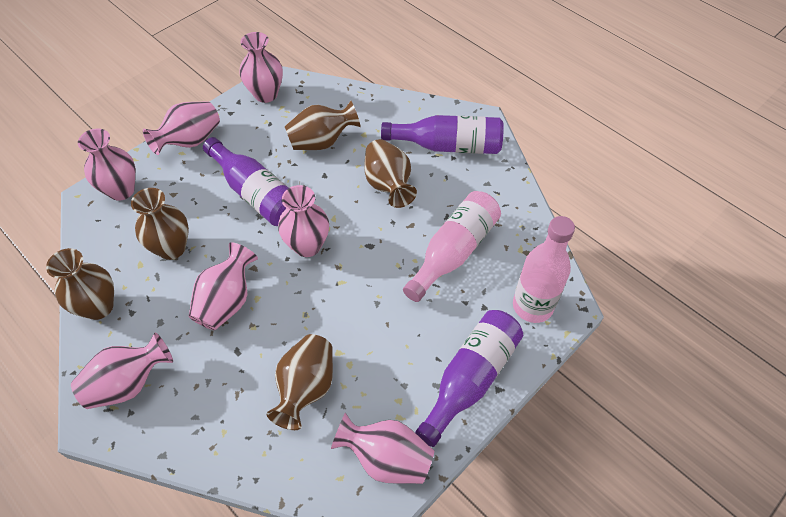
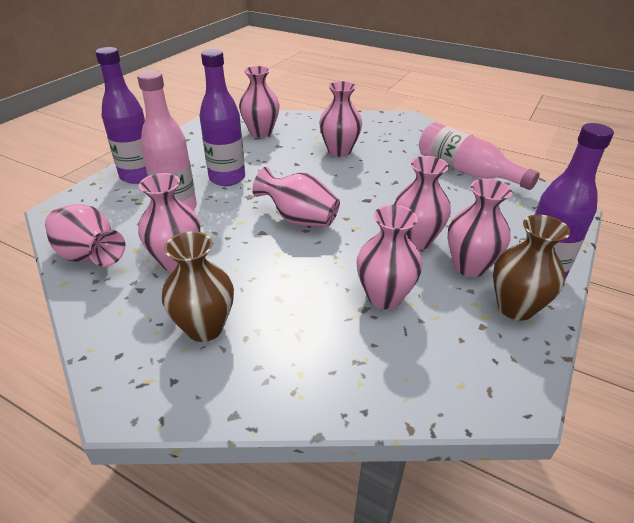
brown vase: [46,248,114,320] [131,188,189,260] [266,334,333,430] [285,101,361,150] [364,139,417,208] = 5 -> [162,231,234,342] [493,215,570,321] = 2
pink vase: [71,332,173,409] [78,129,136,201] [143,101,220,155] [189,242,258,330] [239,32,283,103] [278,185,329,257] [331,413,434,484] = 7 -> [45,204,125,267] [138,173,200,272] [239,66,280,138] [252,167,340,227] [319,81,362,157] [356,205,422,309] [394,156,451,250] [448,179,512,277] = 8

